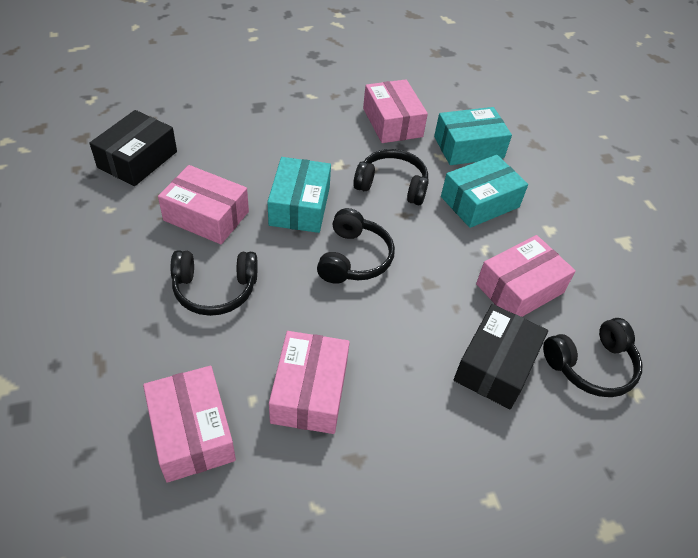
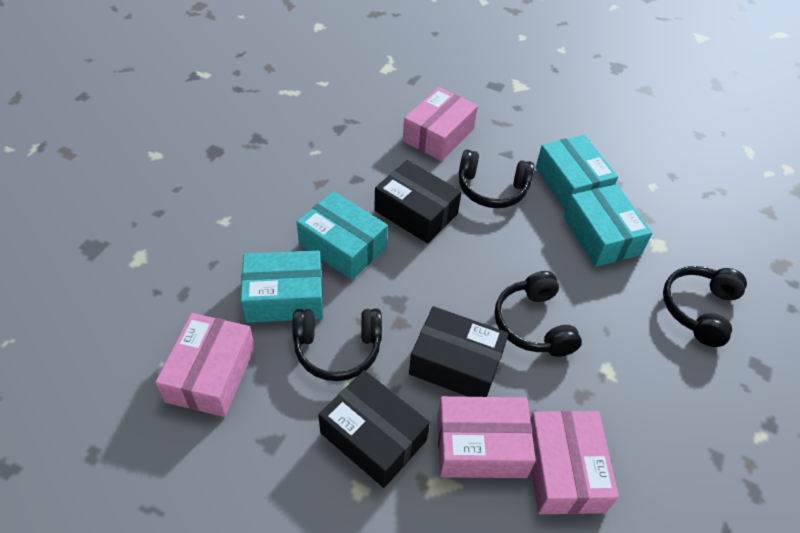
black box: [90,110,177,186] [454,304,548,409] = 2 -> [318,370,430,488] [374,160,462,243] [409,306,509,397] = 3
pink box: [143,366,236,483] [158,165,249,244] [269,331,350,434] [363,79,428,143] [476,235,576,317] = 5 -> [155,313,255,417] [403,87,478,161] [437,396,536,478] [530,411,619,514] = 4
turquoise box: [267,157,331,233] [434,107,512,165] [441,155,528,228] = 3 -> [241,251,323,323] [297,191,388,280] [536,135,618,210] [564,184,653,267] = 4

